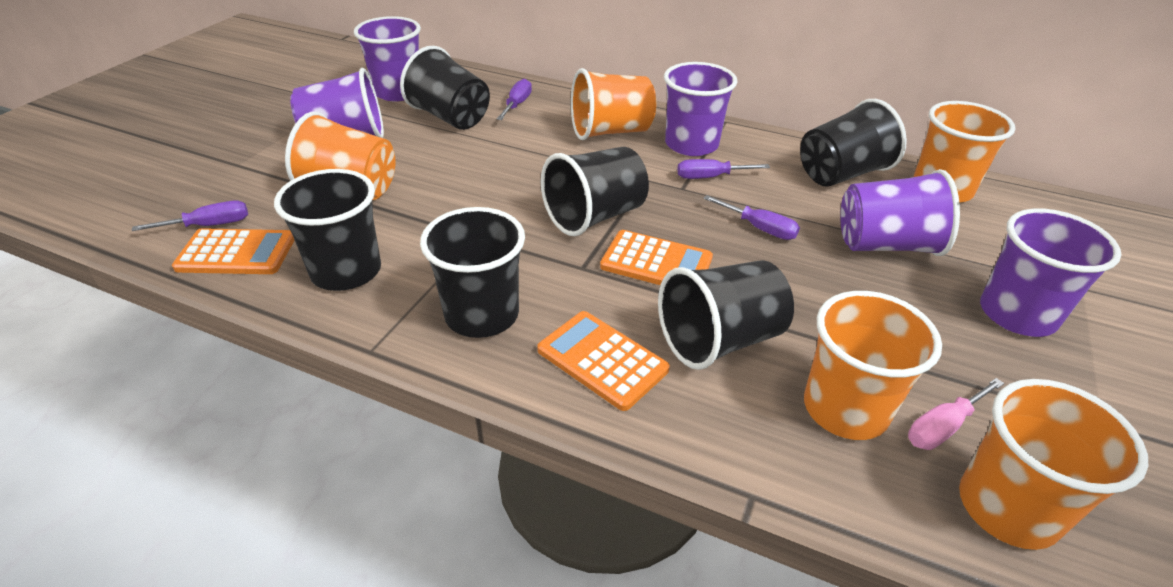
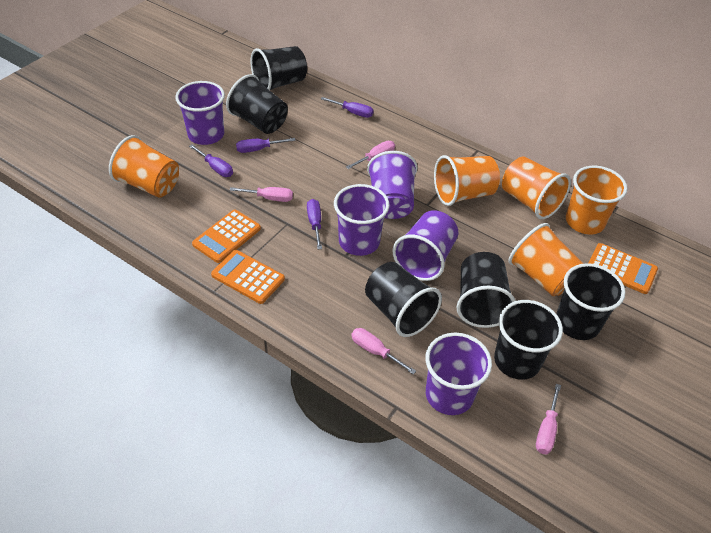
pink screwdriver: [908,378,1004,450] = 1 -> [230,187,293,202] [346,141,395,169] [351,328,416,375] [536,384,561,454] = 4

